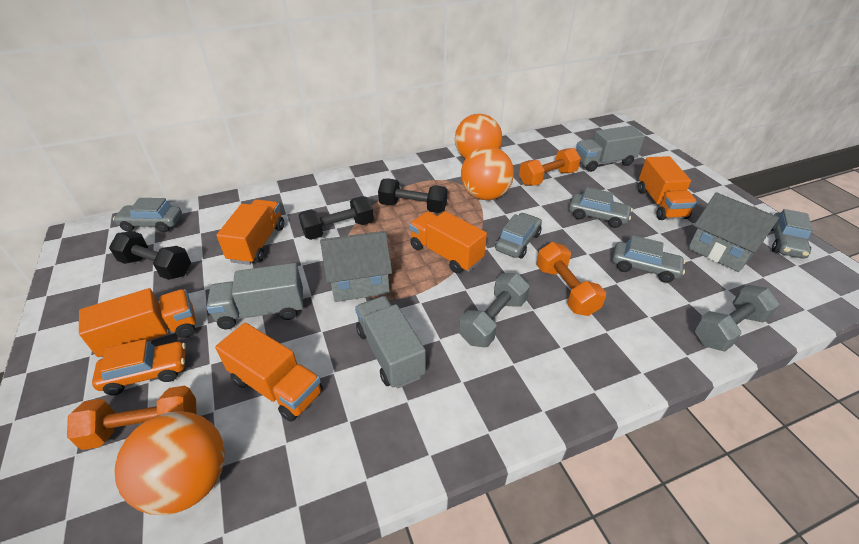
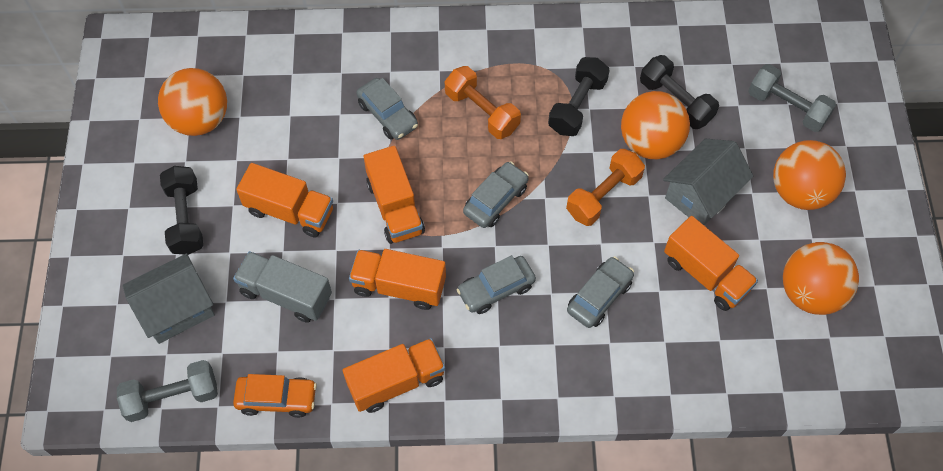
grey car: [113,198,182,232] [495,213,542,258] [569,187,633,228] [612,235,686,283] [771,209,813,259] = 5 -> [357,78,418,140] [456,255,536,314] [463,161,529,228] [567,257,634,328] = 4
grey truck: [207,263,303,329] [355,296,426,389] [576,126,645,172] = 3 -> [233,251,332,323] = 1
orange ball: [114,411,225,515] [455,114,502,159] [461,146,514,200] = 3 -> [158,68,227,136] [621,91,690,159] [773,140,846,210] [783,242,859,315] = 4
orange dumbbell: [67,386,196,450] [519,148,581,186] [536,242,606,316] = 3 -> [445,66,521,139] [566,149,645,226] = 2

